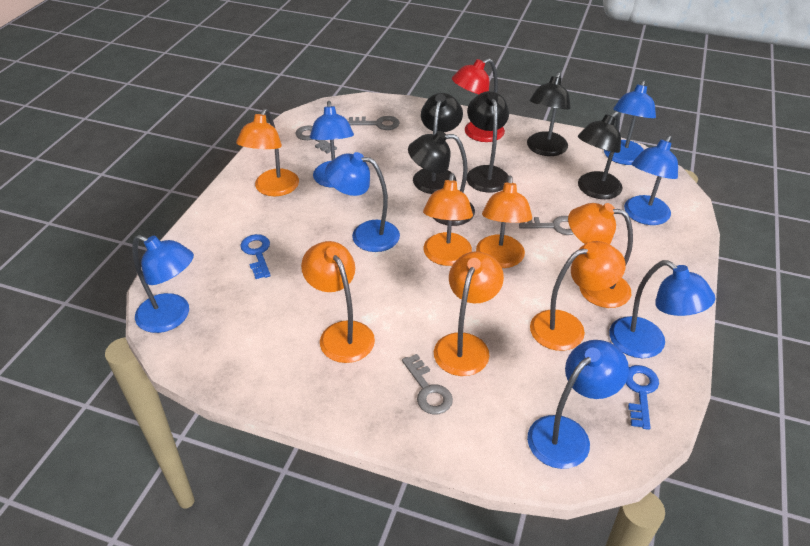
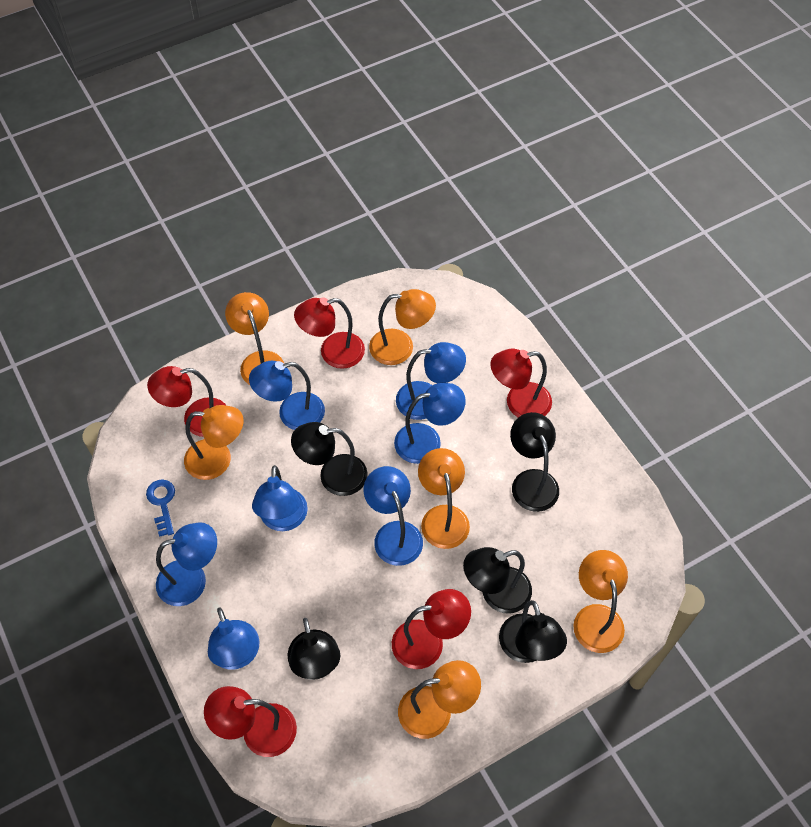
blue key: [240,234,271,279] [626,365,659,430] = 2 -> [146,479,175,537] = 1
grey key: [296,126,337,154] [348,116,399,130] [402,354,453,414] [519,216,574,235] = 4 -> none = 0
orange lamp: [236,109,299,196] [301,241,375,363] [423,173,473,266] [434,251,504,376] [476,176,532,268] [530,241,626,351] [568,203,633,308] = 7 -> [184,405,244,480] [225,292,284,385] [369,289,436,365] [398,660,481,739] [418,448,470,549] [573,550,628,653] = 6
red lamp: [452,58,505,142] = 1 -> [147,366,227,437] [204,686,297,757] [294,297,365,369] [392,589,471,669] [490,349,552,417] = 5

